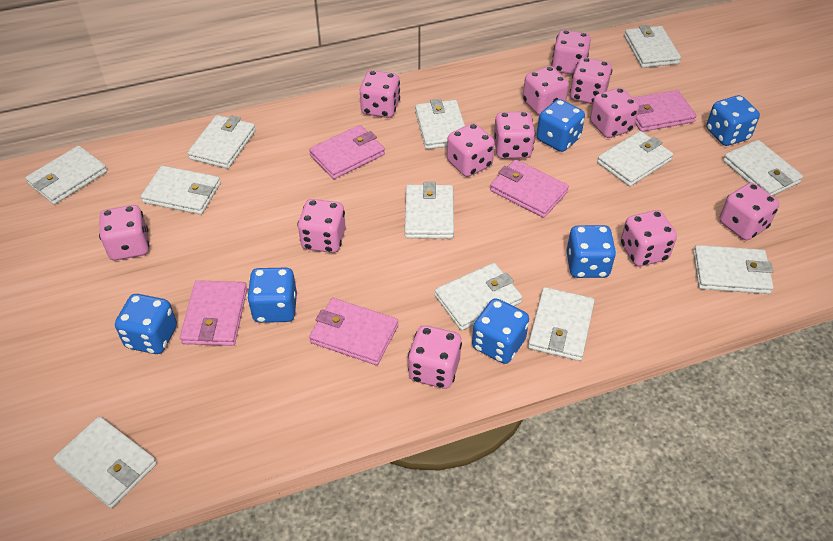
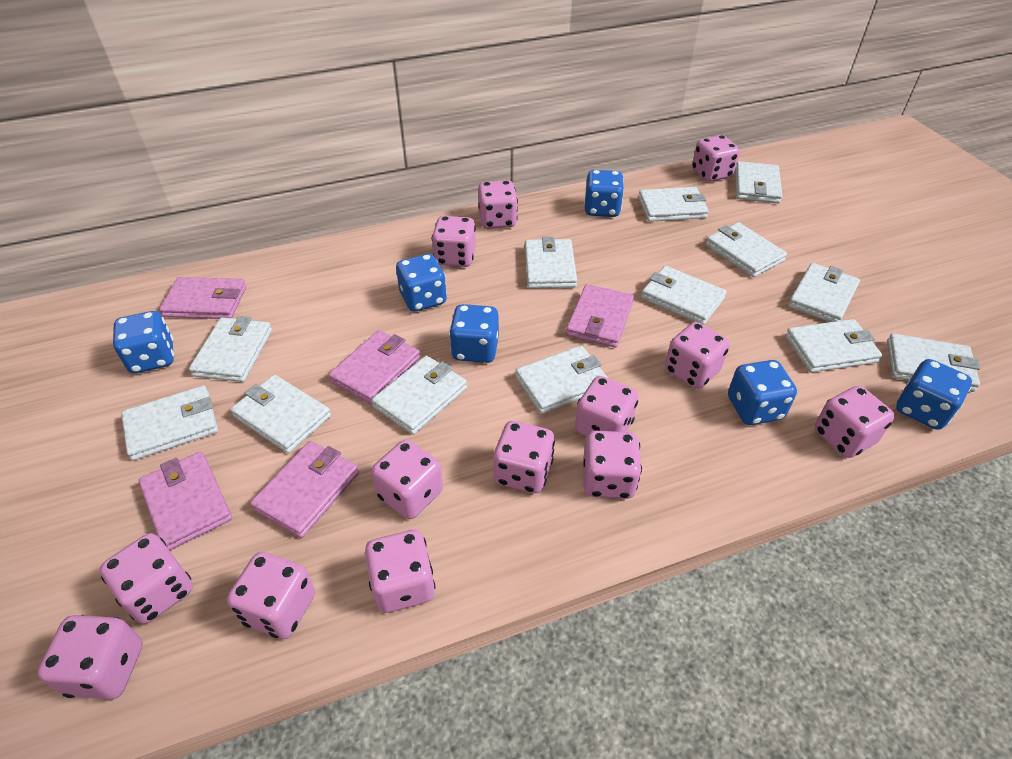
pink dice: [99,205,150,260] [297,199,346,253] [360,70,400,118] [408,325,462,388] [447,123,495,177] [494,111,536,159] [523,66,569,115] [551,30,591,75] [570,57,612,104] [590,88,639,138] [621,210,677,266] [719,183,779,240] = 12 -> [37,615,143,699] [100,533,193,624] [227,552,315,639] [365,530,436,613] [371,440,443,519] [432,216,476,267] [478,180,518,229] [493,421,555,493] [575,376,638,436] [583,431,642,499] [665,322,729,389] [692,135,740,182] [815,386,894,458] = 13
white wallet: [25,145,107,205] [53,416,157,508] [141,166,221,215] [187,115,256,169] [405,182,454,239] [415,99,465,149] [435,263,522,331] [528,287,595,361] [597,131,673,186] [624,25,681,68] [693,245,774,294] [723,140,803,196] = 12 -> [121,385,218,460] [189,316,272,382] [230,375,331,453] [371,356,467,435] [515,346,608,414] [525,236,577,288] [638,187,709,222] [641,266,727,325] [706,222,787,277] [735,161,782,203] [785,319,882,373] [788,263,860,322] [887,333,980,392] = 13

